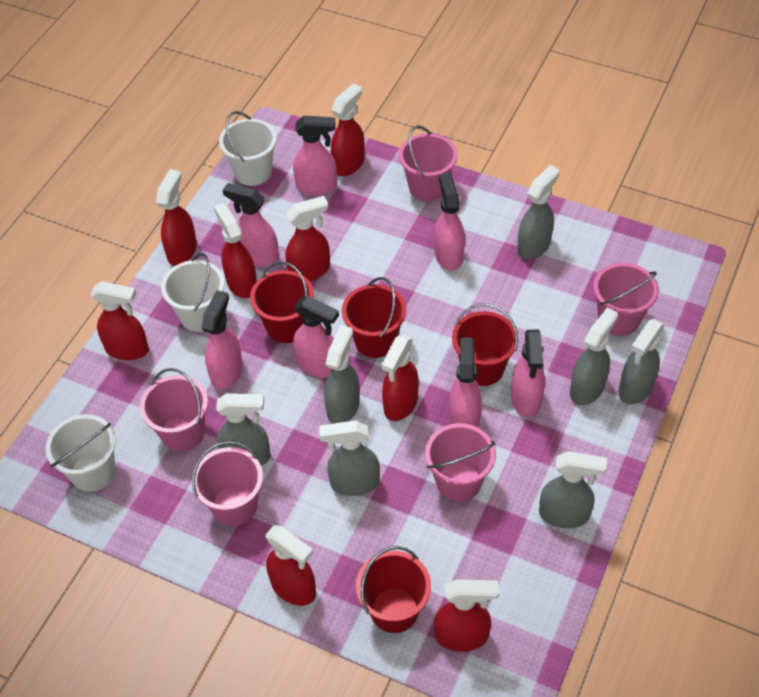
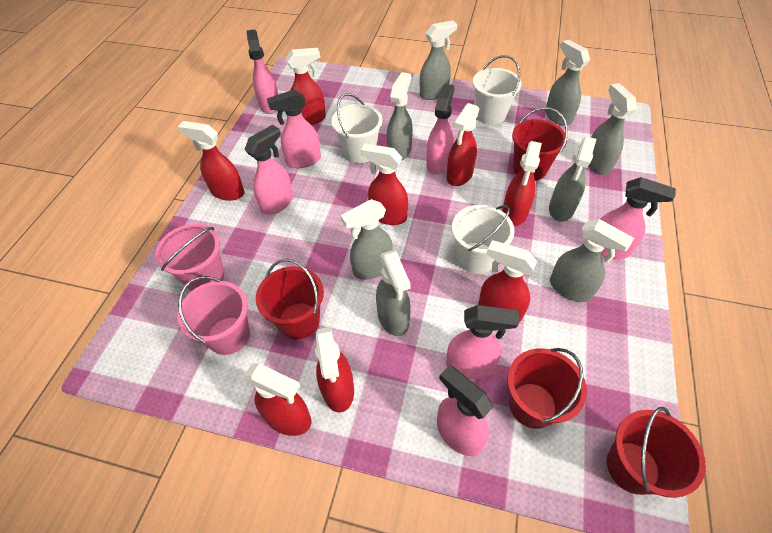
grey spray bottle: [216,393,271,466] [319,420,380,496] [324,325,360,424] [517,165,560,260] [539,451,607,528] [570,307,618,405] [619,319,665,405] = 7 -> [341,199,393,280] [376,250,411,336] [387,72,413,161] [420,20,457,100] [545,39,590,126] [549,137,597,222] [550,219,634,302] [589,83,637,175] = 8
pink bucket: [140,368,208,451] [192,441,263,526] [399,125,457,202] [425,423,496,502] [593,263,659,336] = 5 -> [155,224,224,291] [177,276,250,355] = 2

